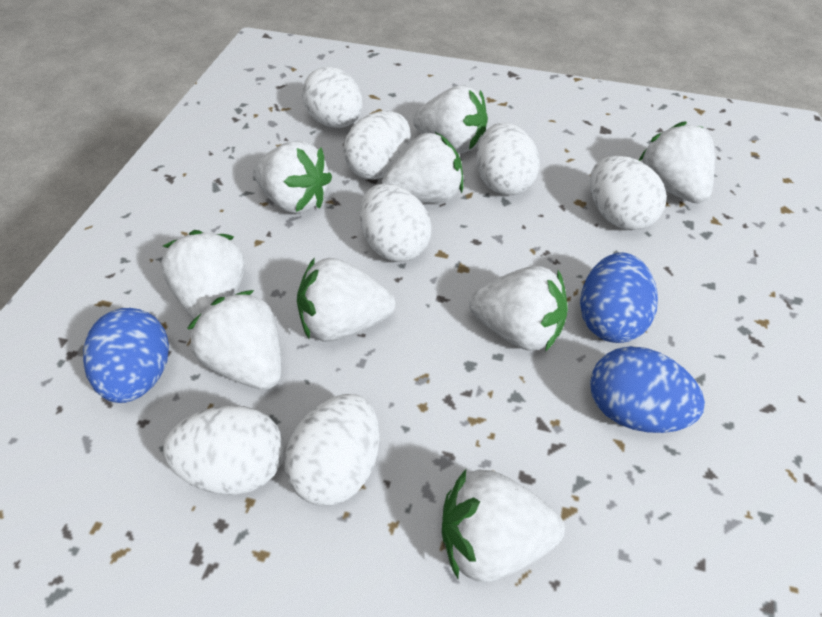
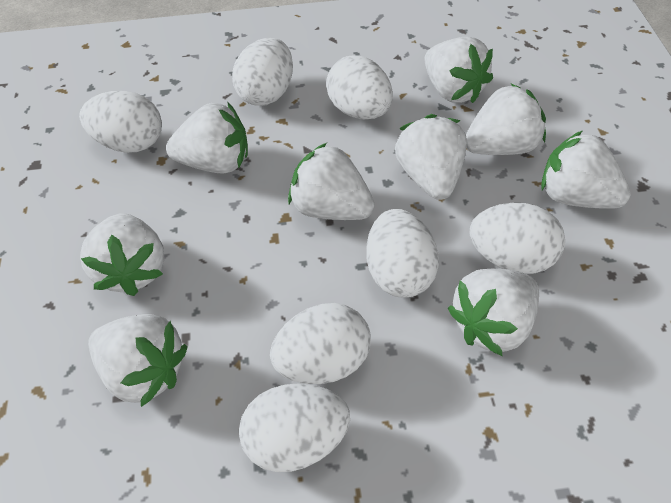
blue egg: [83,308,169,403] [580,252,658,343] [590,346,705,433] = 3 -> none = 0

